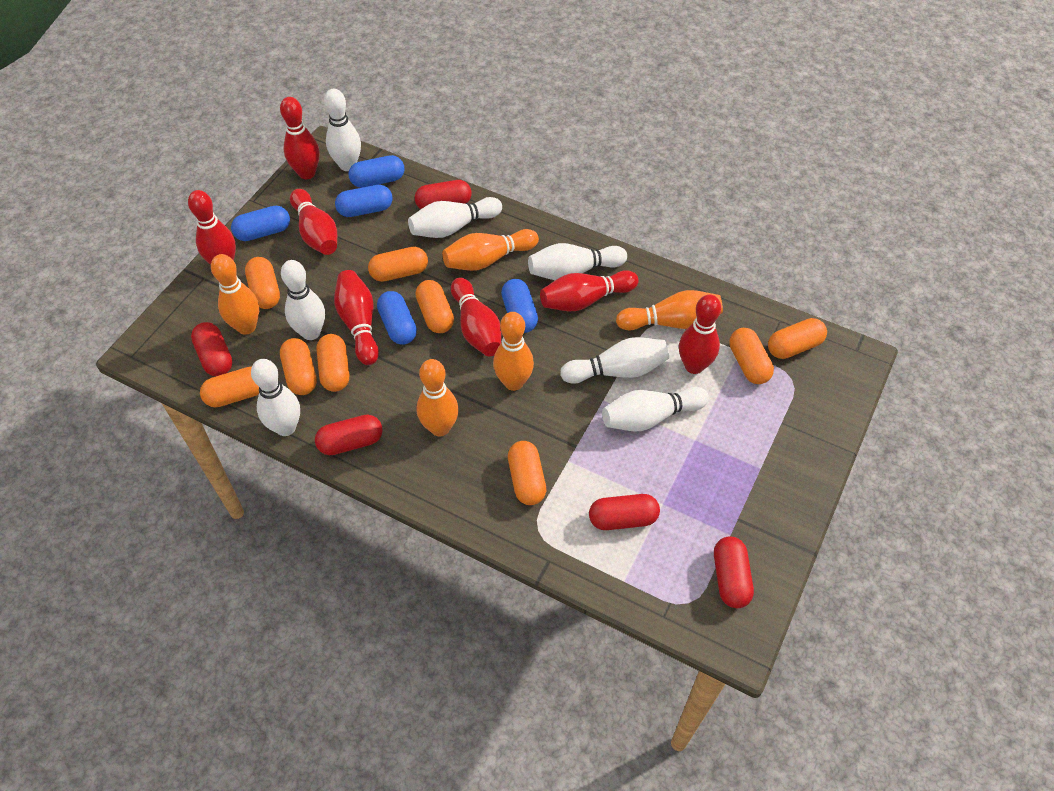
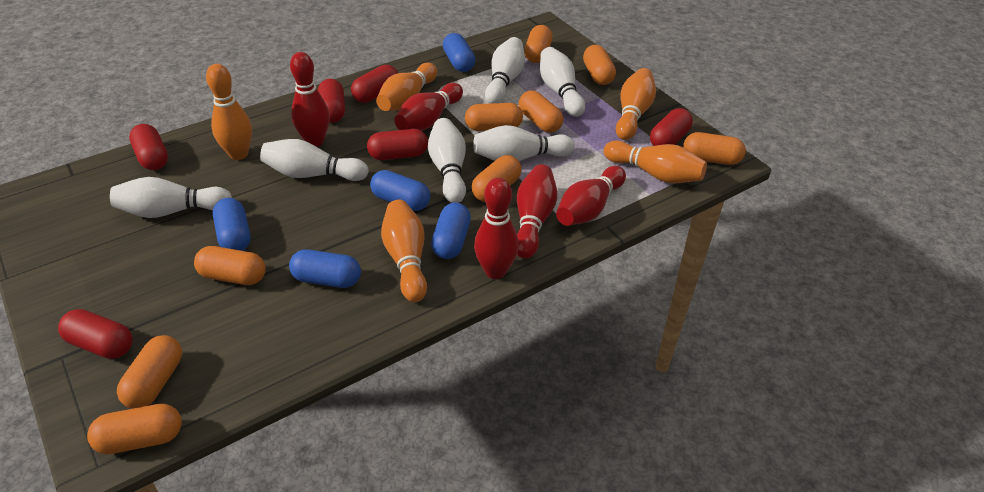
red bowling pin: [188,190,236,265] [280,97,319,179] [290,189,337,255] [334,270,379,365] [451,278,501,356] [540,270,639,311] [679,294,721,374] = 7 -> [290,52,330,147] [394,83,463,131] [474,178,519,279] [517,164,557,259] [556,166,626,226] = 5
red capsule: [191,322,233,376] [315,415,383,455] [415,180,472,209] [589,494,660,530] [714,536,754,608] = 5 -> [58,309,133,359] [129,124,168,170] [318,79,345,123] [351,65,398,103] [367,129,428,160] [650,108,693,146] = 6
white bowling pin: [251,359,300,436] [281,260,325,340] [324,88,361,171] [408,197,502,238] [528,243,627,280] [560,337,669,384] [602,387,709,431] = 7 -> [110,177,232,218] [260,139,369,181] [428,118,466,203] [473,125,575,161] [485,37,525,104] [540,47,585,117] = 6

